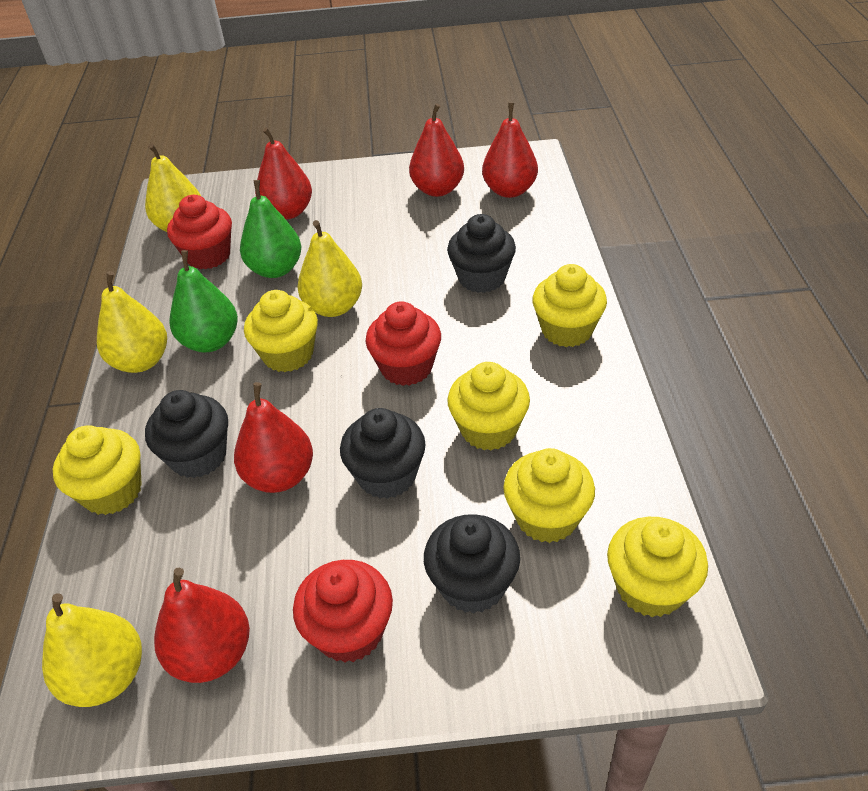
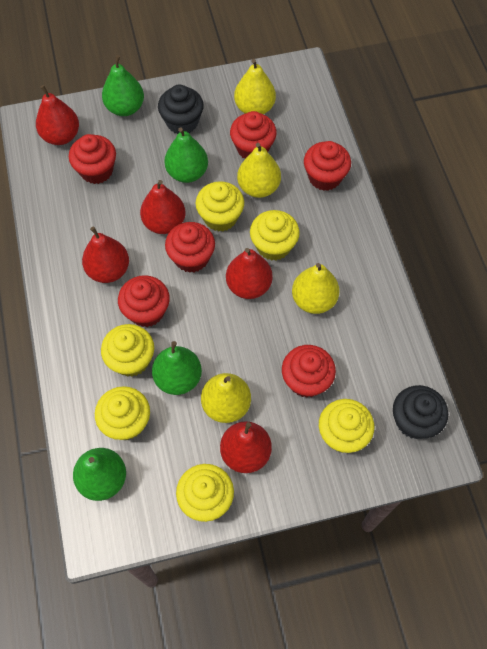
black cupcake: [145,390,228,478] [340,408,426,499] [424,514,520,613] [447,214,516,293] = 4 -> [158,85,204,134] [393,385,448,439] = 2
green pear: [170,250,238,352] [240,180,301,278] = 2 -> [73,448,126,501] [102,55,144,116] [152,341,202,395] [164,127,208,183] = 4
red cupcake: [167,195,232,269] [293,560,393,663] [366,301,441,386] = 3 -> [69,134,116,184] [118,275,170,327] [165,222,215,273] [230,111,277,159] [282,345,336,398] [304,141,351,191] = 6

